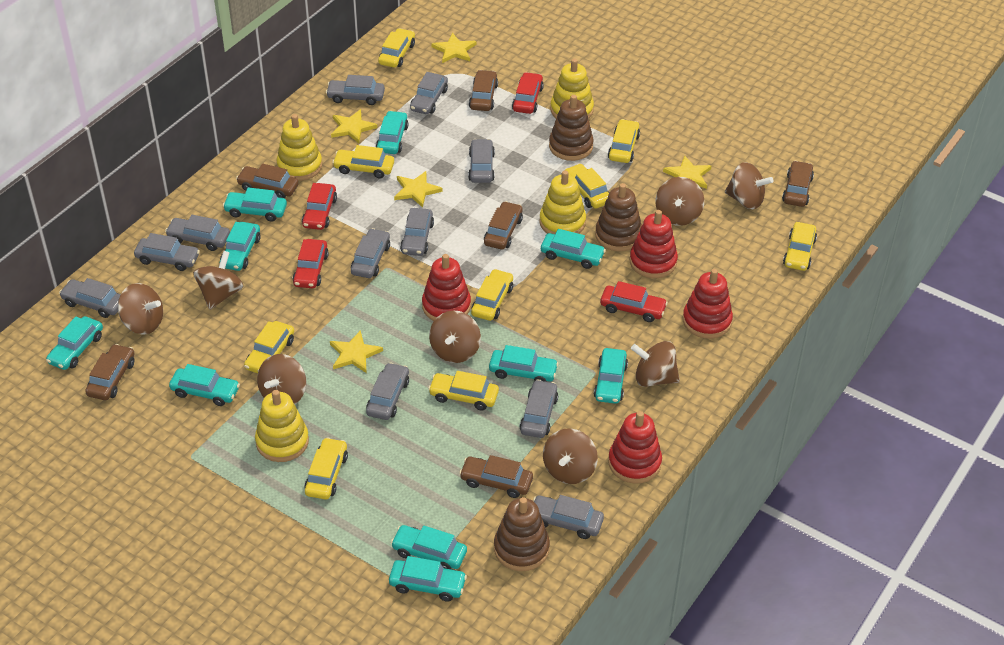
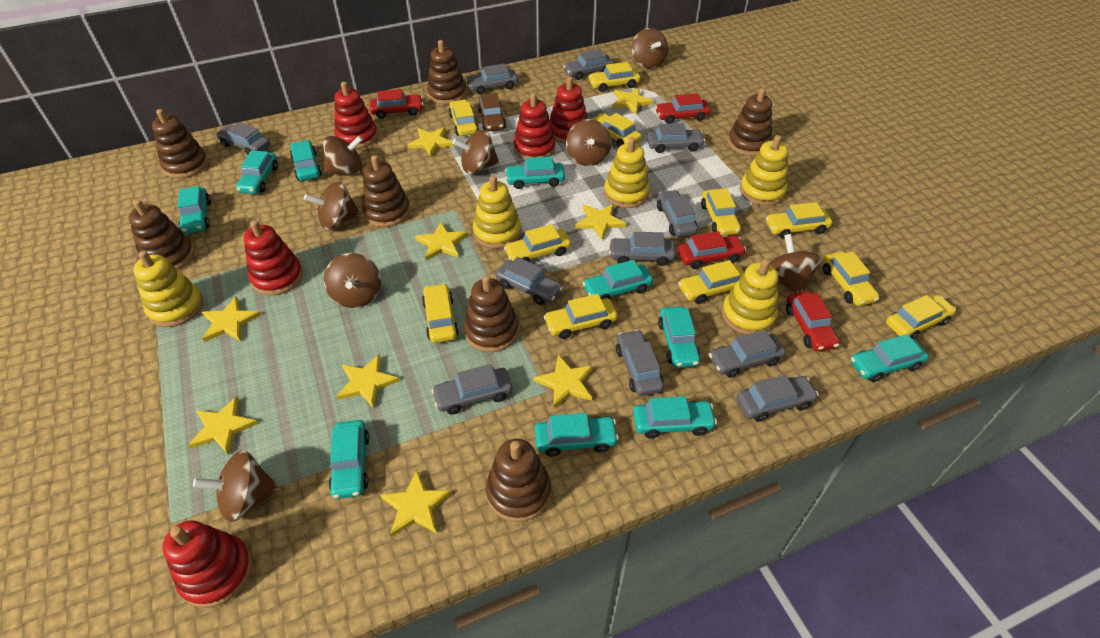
brown car: [85,344,135,400] [236,164,299,198] [459,455,533,498] [469,70,498,111] [484,201,523,250] [782,161,814,207] = 6 -> [478,93,506,131] = 1
brown stacking toy: [494,497,550,571] [549,95,594,161] [595,183,642,251] = 3 -> [129,200,194,270] [152,109,208,178] [362,155,410,227] [427,40,466,105] [464,275,519,352] [486,439,551,522] [728,88,772,156] = 7
red stacking toy: [422,254,471,321] [608,411,662,484] [630,210,678,278] [683,269,733,339] = 4 -> [162,521,253,608] [244,220,303,296] [334,82,378,149] [513,93,556,160] [550,77,588,144] = 5
yellow car: [244,321,294,373] [304,437,348,499] [332,145,394,178] [378,28,415,68] [428,371,499,411] [471,269,513,321] [565,164,609,209] [608,119,640,163] [783,222,817,271] = 9 -> [422,283,459,343] [449,99,479,136] [504,224,571,262] [544,294,618,339] [588,62,640,92] [591,113,642,147] [678,260,744,304] [701,188,741,236] [766,202,832,239] [823,251,879,306] [886,295,956,339] = 11
yellow stacking toy: [255,390,309,462] [276,114,322,181] [539,170,586,234] [550,59,594,119] = 4 -> [133,251,203,327] [473,176,521,249] [604,137,650,208] [722,259,778,335] [740,135,788,206] = 5
yellow star: [330,330,383,373] [331,109,377,143] [394,171,443,208] [432,33,476,63] [663,155,711,189] = 5 -> [188,396,258,455] [202,297,261,342] [336,354,400,408] [380,470,452,537] [408,127,454,157] [415,222,468,260] [533,355,593,408] [575,204,627,240] [612,88,654,115] = 9

